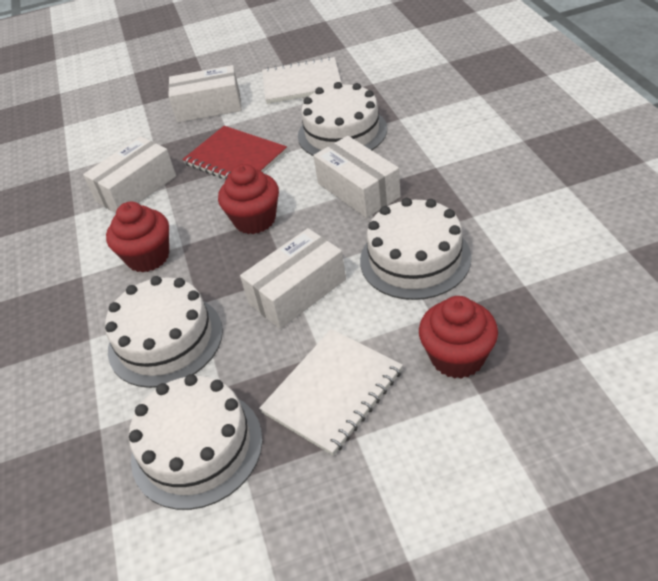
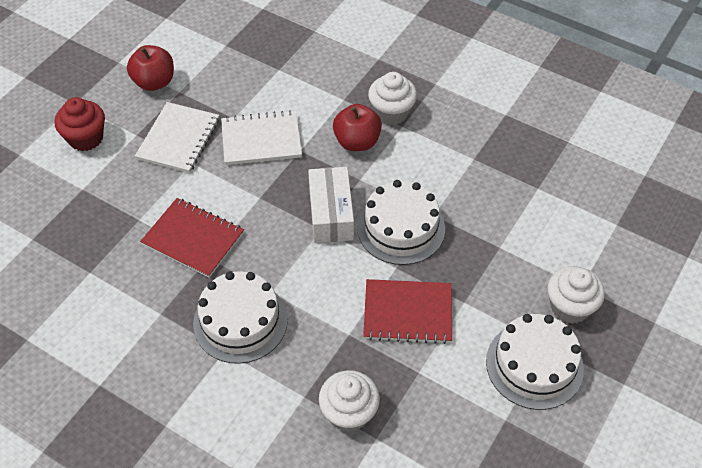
red apple: none = 0 -> [127,45,174,91] [333,104,382,151] = 2
red cupcake: [106,202,169,273] [218,164,279,234] [419,296,498,379] = 3 -> [54,97,105,151] = 1
red notebook: [182,126,287,179] = 1 -> [140,198,244,278] [363,279,452,344] = 2
white box: [83,136,176,213] [168,65,242,123] [240,228,346,329] [313,136,401,218] = 4 -> [308,167,354,243] = 1
white cake: [105,276,223,388] [129,374,263,510] [298,82,387,156] [360,198,472,300] = 4 -> [193,271,288,364] [357,180,445,265] [486,314,584,410] = 3
white cupcake: none = 0 -> [319,370,380,432] [368,72,417,125] [547,266,605,324] = 3

